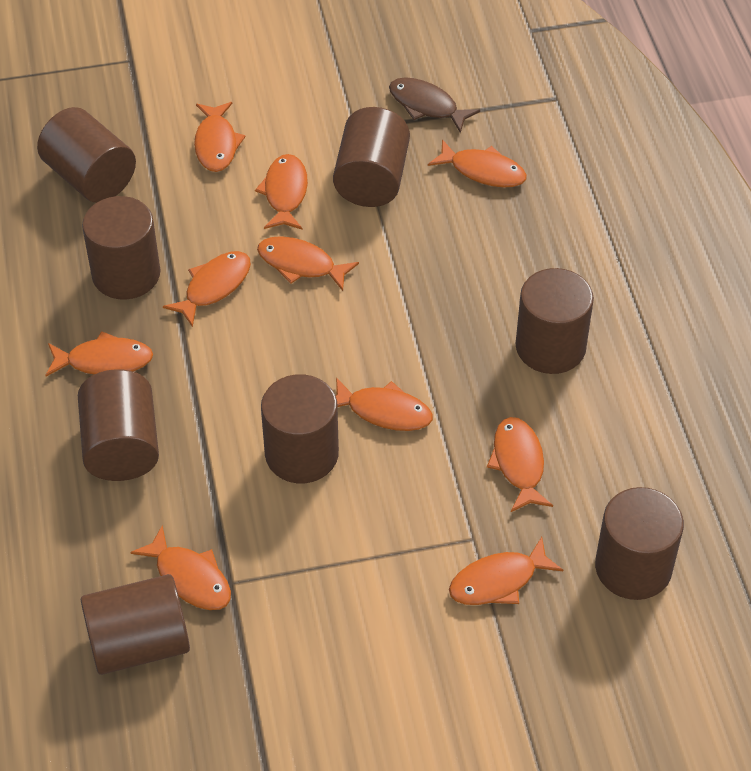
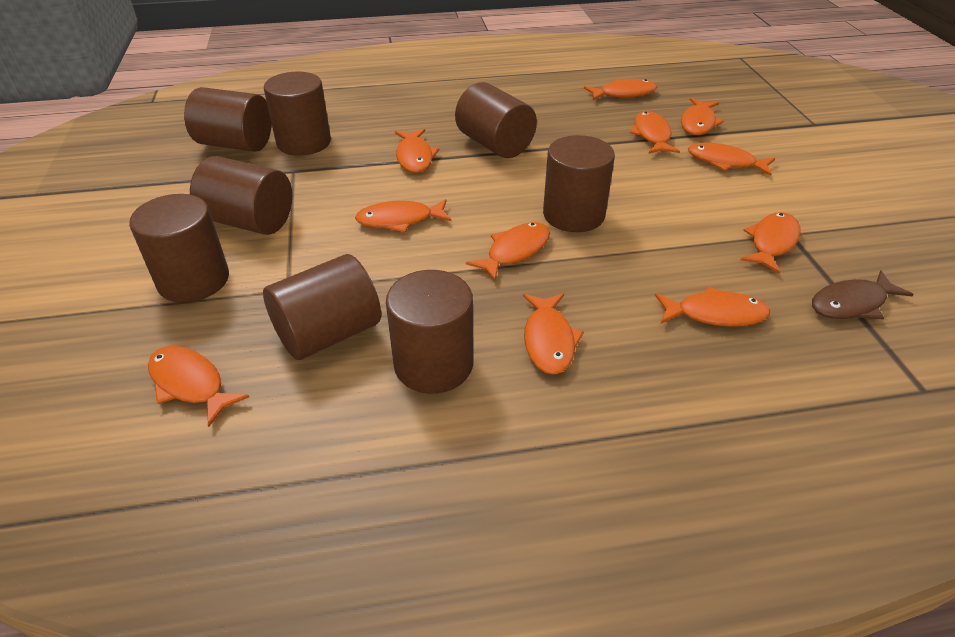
orange fish: [45,331,153,377] [130,525,231,610] [163,251,251,327] [194,102,246,172] [255,154,308,230] [257,236,359,291] [336,377,433,431] [428,140,527,188] [449,537,563,605] [487,417,553,512] = 10 -> [148,346,249,427] [355,199,452,232] [395,129,439,173] [466,222,550,281] [523,294,584,375] [584,79,657,100] [630,111,680,154] [655,286,770,327] [681,98,724,135] [688,142,775,176] [740,212,801,274] = 11

